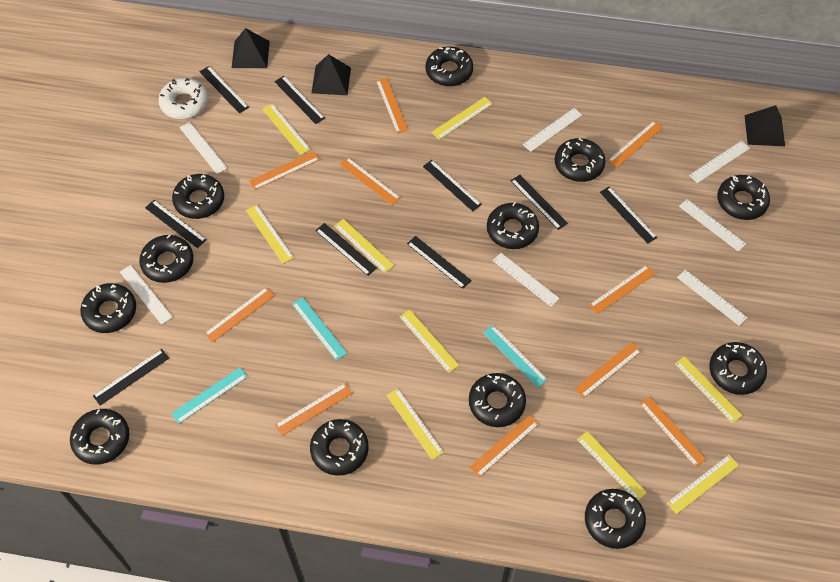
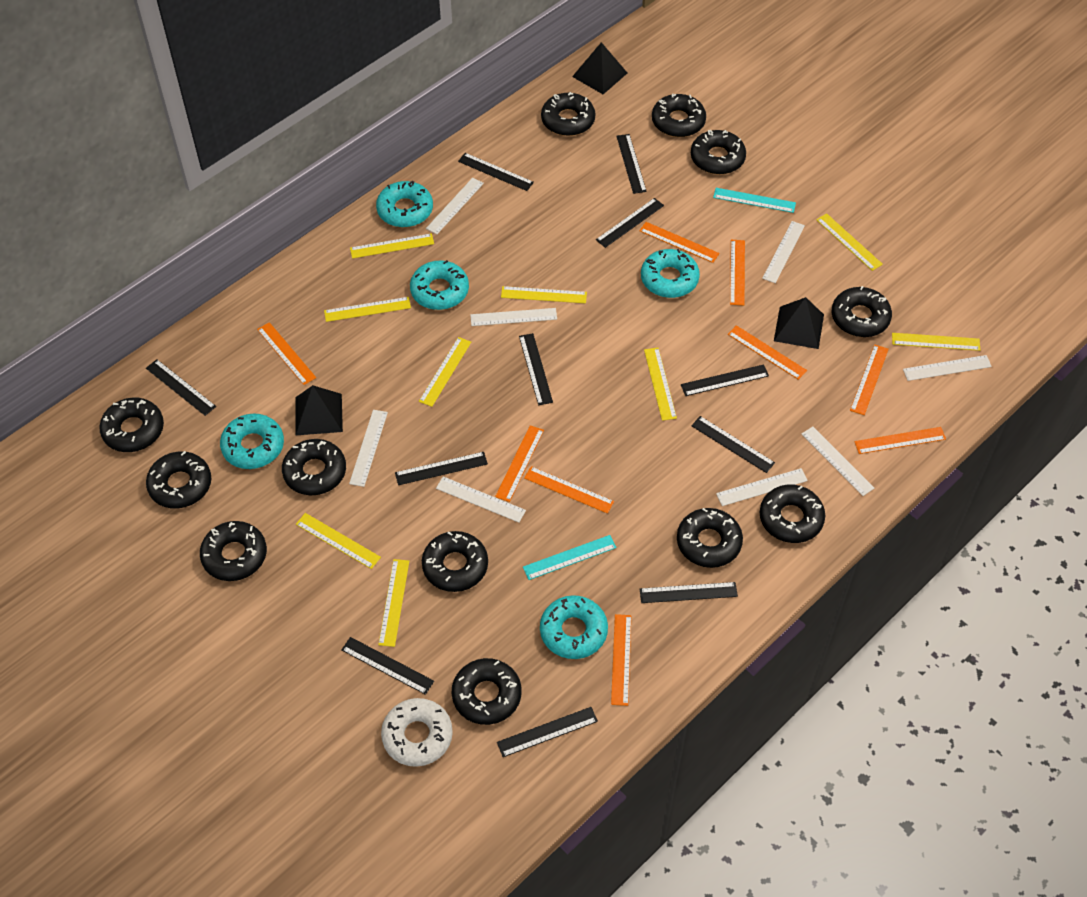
black ruler: [93,349,169,406] [145,200,206,248] [199,66,249,114] [274,76,325,124] [315,223,377,276] [407,236,472,289] [423,160,482,212] [511,175,568,230] [600,187,657,244] = 9 -> [146,359,216,416] [341,637,434,695] [395,452,488,485] [458,153,534,191] [497,707,598,757] [519,333,553,405] [596,198,664,248] [616,134,647,194] [640,582,738,603] [681,364,769,396] [691,416,775,473] = 11
orange ruler: [204,287,275,343] [249,151,320,190] [275,383,352,436] [339,157,401,205] [376,78,408,133] [469,415,539,477] [574,342,641,398] [589,265,656,314] [608,121,663,168] [640,396,706,467] = 10 -> [257,322,316,385] [495,425,544,502] [524,466,614,514] [611,614,631,706] [639,222,719,263] [728,325,807,380] [730,240,745,306] [850,344,889,415] [854,427,946,454] = 9
turquoise donut: none = 0 -> [220,413,284,469] [376,180,433,227] [410,260,469,310] [540,595,608,659] [641,249,700,298] = 5
turquoise ruler: [171,367,247,424] [292,297,347,361] [483,325,548,388] = 3 -> [523,535,617,580] [713,188,796,213] = 2
white ruler: [120,265,173,325] [180,122,227,174] [493,253,560,307] [523,108,582,152] [677,270,748,326] [679,199,746,252] [689,141,750,183] = 7 -> [349,410,388,487] [426,178,484,234] [436,477,526,522] [470,308,557,326] [716,468,808,506] [762,221,805,283] [802,426,874,496] [903,355,992,381] = 8

